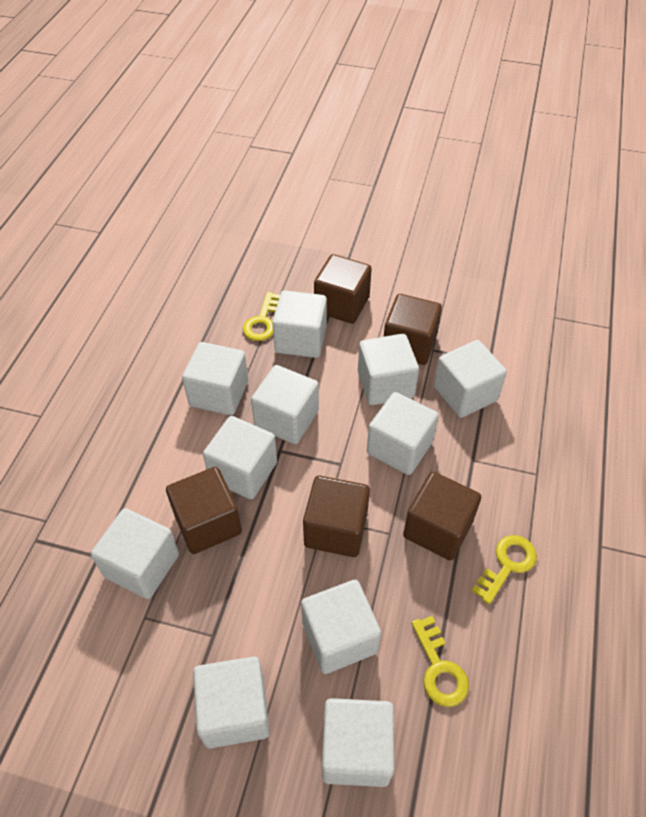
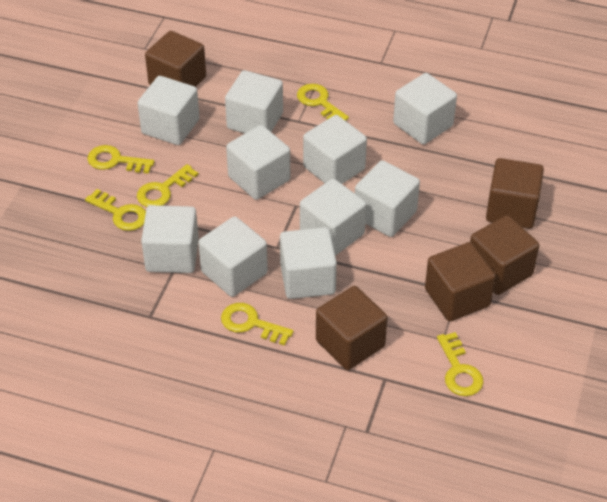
white cube: [91,508,179,599] [182,342,248,415] [193,657,270,748] [203,416,277,499] [251,365,319,444] [272,290,327,358] [301,580,381,674] [322,698,394,787] [358,334,419,405] [367,392,439,475] [434,340,507,418] = 11 -> [137,76,200,145] [141,205,199,273] [198,216,268,297] [225,70,283,133] [226,125,290,200] [280,227,337,299] [300,179,366,256] [303,115,367,184] [355,160,420,237] [393,73,457,145] = 10
yellow key: [242,292,280,341] [411,616,469,707] [472,535,537,605] = 3 -> [85,189,146,231] [87,145,154,174] [137,164,198,207] [221,303,294,346] [297,84,349,121] [437,332,484,396] = 6

